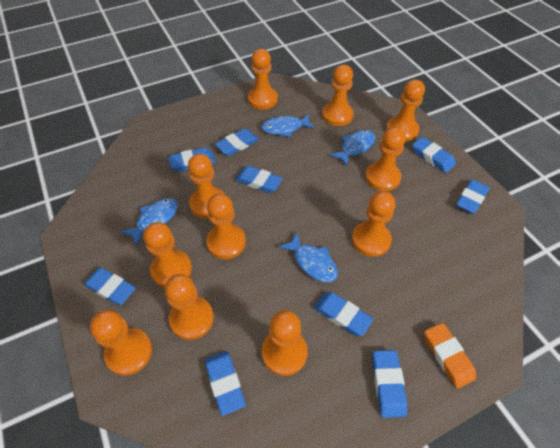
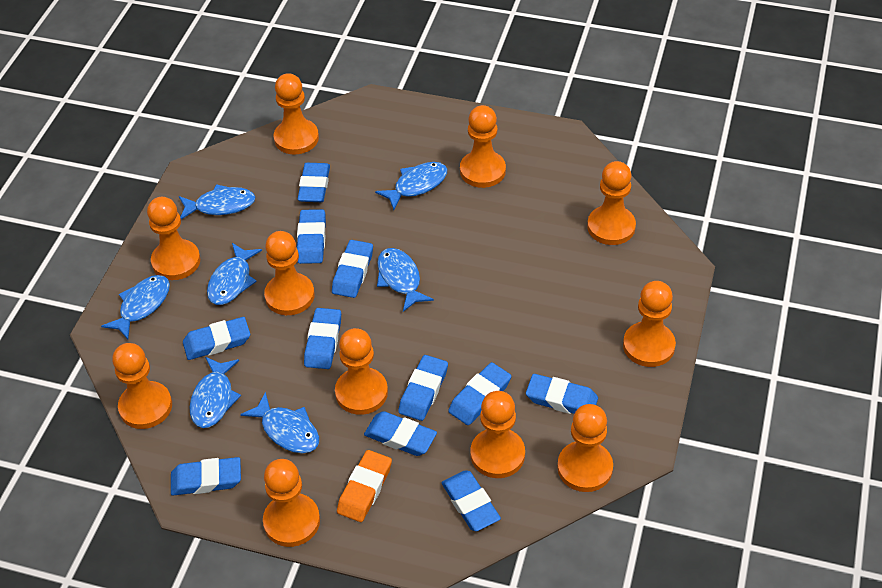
blue eraser: [84,267,136,305] [168,148,216,172] [205,351,246,416] [215,128,259,156] [235,166,283,193] [314,292,373,336] [372,350,408,418] [412,137,456,173] [456,179,490,214] = 9 -> [171,457,241,496] [183,317,250,360] [297,209,326,264] [298,163,330,202] [304,308,341,369] [332,240,373,298] [364,411,437,456] [398,355,448,421] [441,470,501,531] [448,362,511,425] [526,374,598,414] = 11
blue fish: [120,198,178,246] [261,114,315,137] [278,233,338,282] [329,130,375,166] = 4 -> [101,275,170,339] [179,184,256,219] [190,357,241,428] [207,243,262,305] [240,392,319,453] [375,162,447,210] [377,248,434,312] = 7

